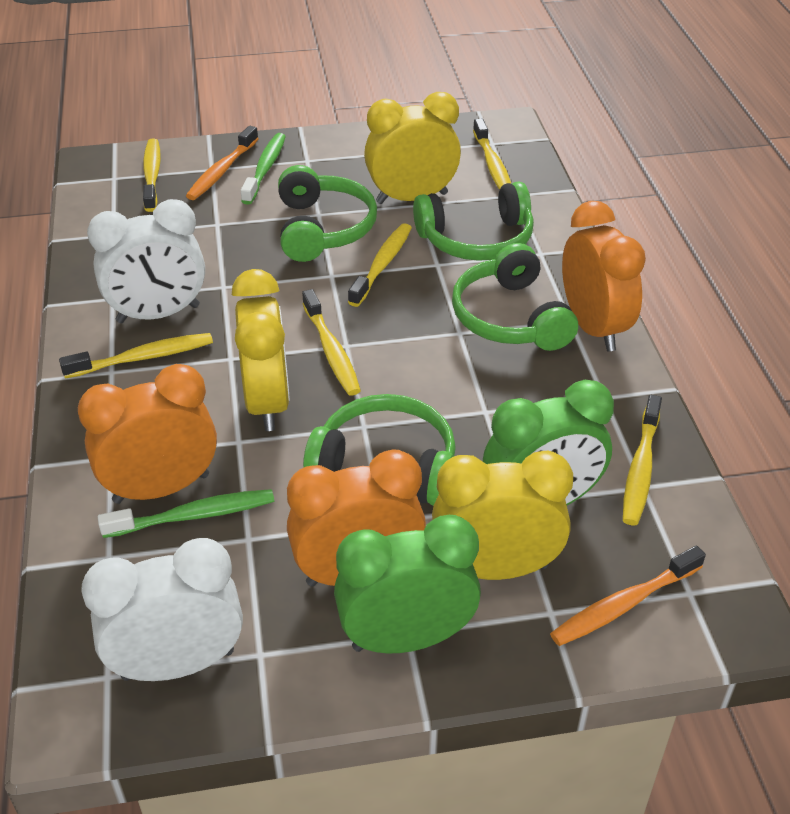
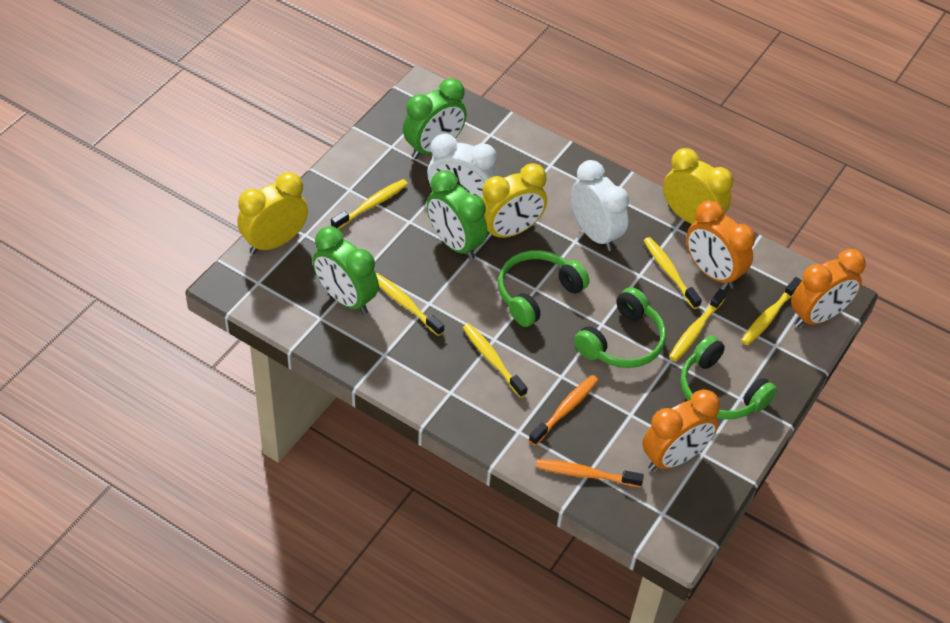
green clock: [334,515,481,653] [483,380,614,505] = 2 -> [313,226,379,314] [403,78,467,159] [427,170,487,260] = 3
green headphones: [278,165,377,262] [303,394,456,506] [413,182,534,261] [452,243,578,351] = 4 -> [498,250,589,327] [574,287,666,368] [681,335,777,420] = 3
green toothbrush: [98,489,274,538] [241,133,286,205] = 2 -> none = 0

